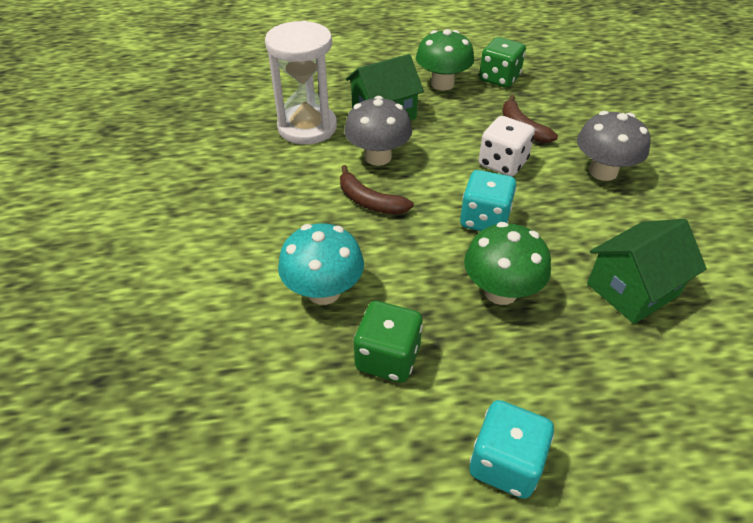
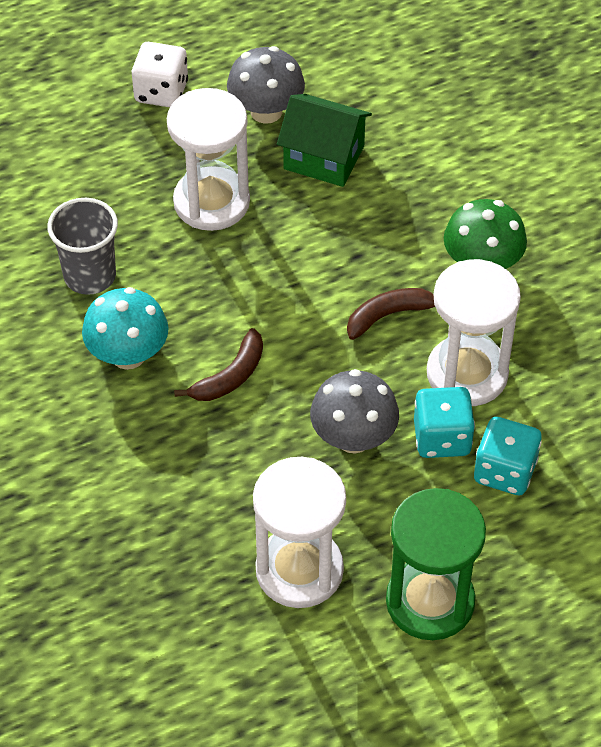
green dice: [354,301,423,383] [479,37,526,88] = 2 -> none = 0
green hourglass: none = 0 -> [386,488,486,640] = 1
green house: [346,54,424,120] [587,219,707,324] = 2 -> [277,94,372,187] = 1
green mushroom: [416,29,474,90] [464,222,551,305] = 2 -> [444,199,527,269] = 1
grey cup: none = 0 -> [47,198,118,295] = 1
white hourglass: [265,21,337,145] = 1 -> [167,88,250,231] [253,457,346,608] [427,259,521,406] = 3

